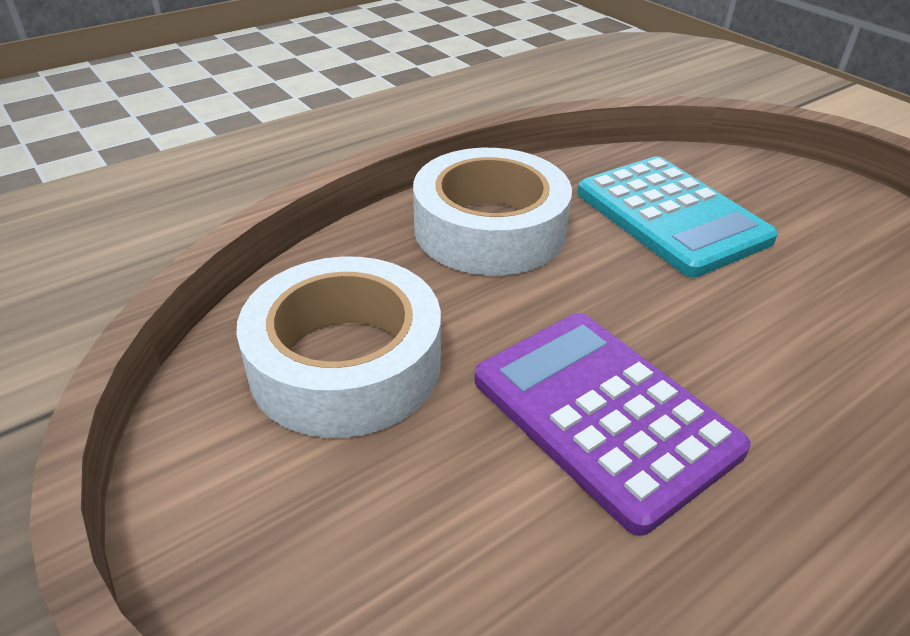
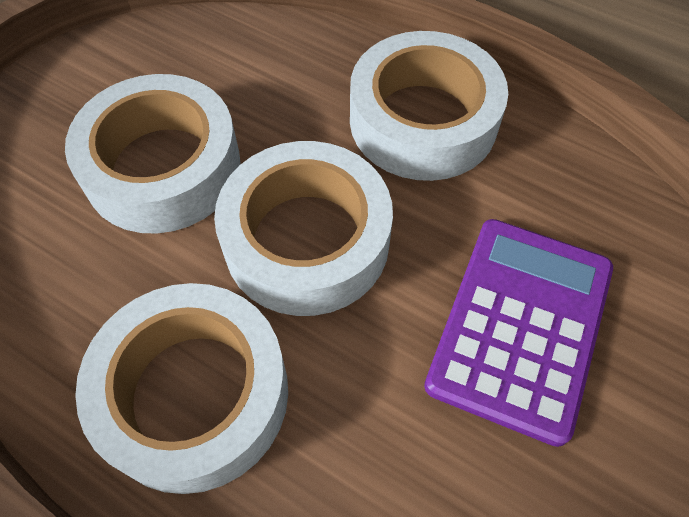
turquoise calculator: [577,156,778,277] = 1 -> none = 0
white tape: [236,256,441,438] [413,148,572,275] = 2 -> [65,74,241,234] [75,283,288,494] [214,141,393,316] [350,31,508,181] = 4

